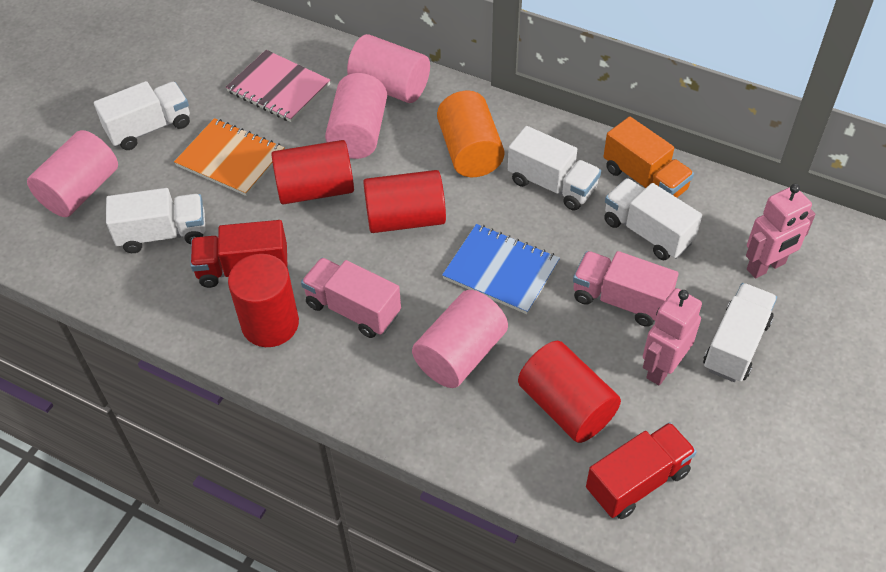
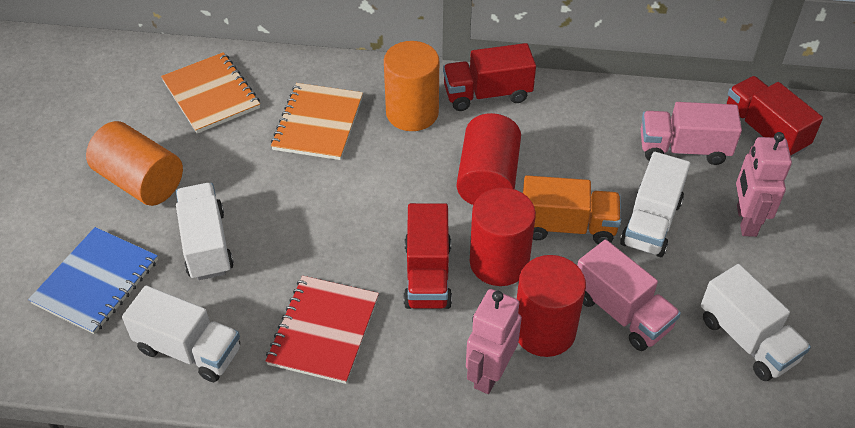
orange cylinder: [437,91,505,177] = 1 -> [86,121,183,206] [384,41,439,131] = 2
orange notebook: [174,118,285,196] = 1 -> [161,52,260,134] [271,83,363,160] = 2
pink cylinder: [27,130,118,217] [325,73,387,159] [347,34,430,103] [412,290,508,388] = 4 -> none = 0
pink notebook: [226,50,330,122] = 1 -> none = 0
red cylinder: [228,254,299,347] [271,140,354,205] [363,170,446,233] [518,341,621,443] = 4 -> [457,113,521,205] [470,188,536,286] [517,255,586,357] = 3
red notebook: none = 0 -> [266,276,379,384] = 1
red truck: [190,220,288,288] [586,422,697,519] = 2 -> [404,203,452,309] [443,43,536,111] [727,76,823,157] = 3
white truck: [94,81,190,150] [106,188,206,253] [508,126,601,210] [604,178,702,260] [703,283,777,382] = 5 -> [122,286,240,382] [176,183,234,280] [620,152,690,257] [701,264,811,381] = 4

